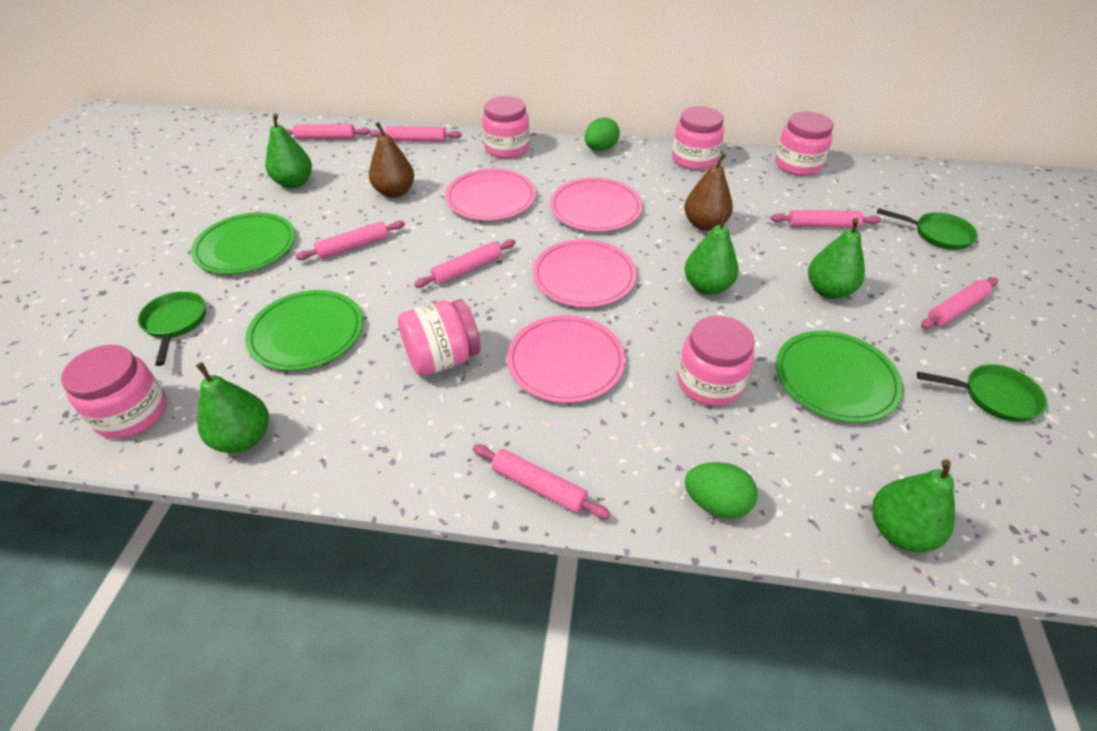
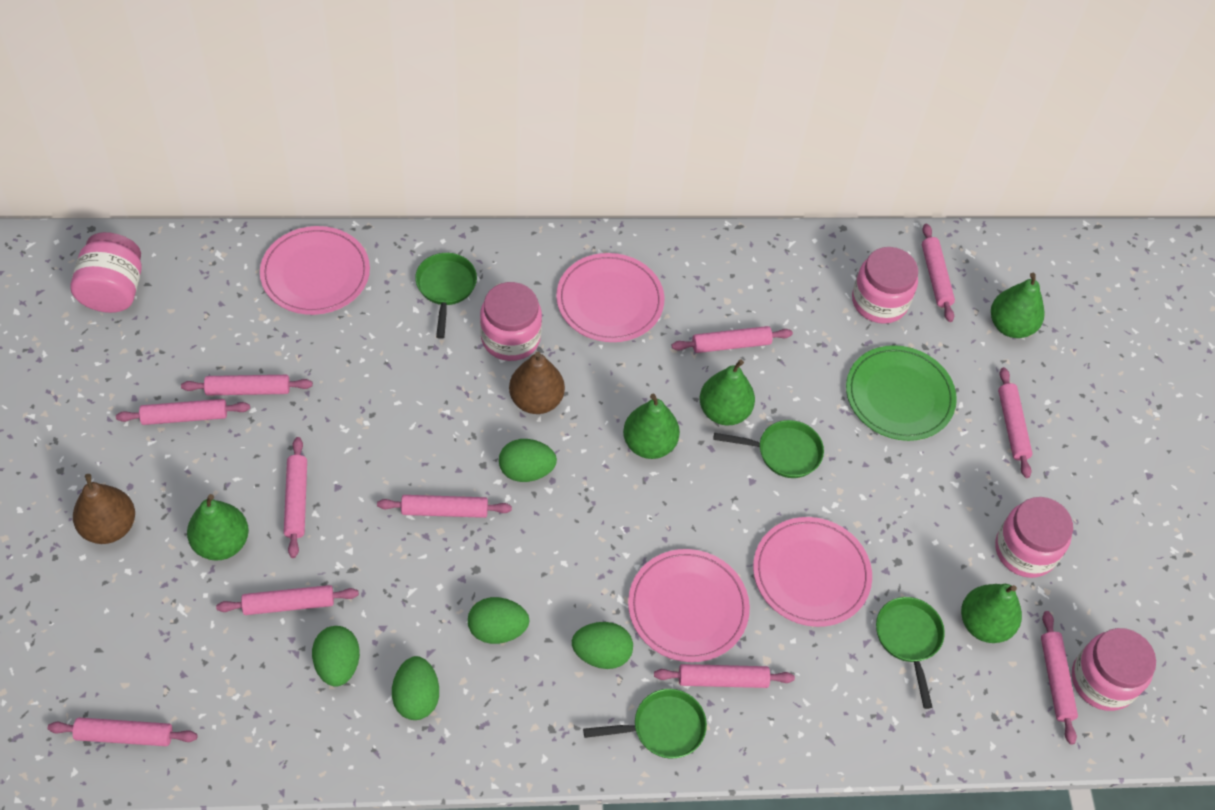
green egg: [584,118,620,151] [685,462,758,519] = 2 -> [312,626,360,687] [392,656,439,720] [468,597,530,644] [499,439,557,482] [572,622,633,669] = 5
green pan: [138,291,206,366] [877,208,978,250] [917,364,1047,422] = 3 -> [415,253,477,339] [583,689,707,759] [713,420,824,478] [876,597,945,709] = 4
green plate: [191,213,295,274] [245,290,363,371] [776,331,903,423] = 3 -> [846,345,957,441] = 1
pink jar: [61,345,166,439] [398,299,481,376] [482,96,529,159] [672,106,724,170] [678,316,755,406] [775,112,833,176] = 6 -> [70,232,142,313] [480,282,542,361] [852,247,918,324] [995,497,1073,578] [1072,628,1156,711] = 5
pink rolling pin: [284,124,370,139] [296,220,405,260] [370,126,462,142] [414,239,516,288] [473,444,610,519] [771,210,881,228] [921,277,998,329] = 7 -> [48,718,198,746] [116,399,250,425] [181,375,313,396] [216,585,359,615] [284,437,307,558] [377,495,512,518] [654,664,795,688] [672,326,793,353] [922,224,955,322] [998,367,1033,478] [1041,611,1078,745] = 11

